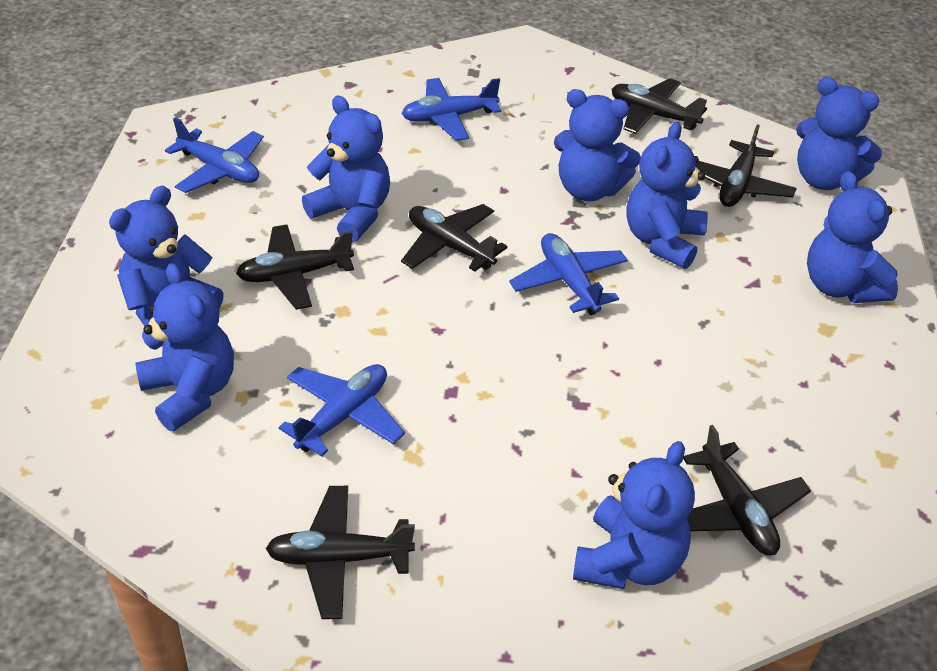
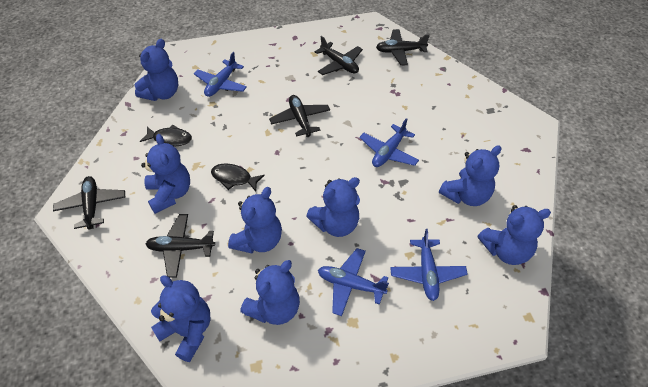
black fish: none = 0 -> [140,125,192,147] [211,164,265,192] = 2
black plane: [236,224,354,310] [265,486,415,619] [401,204,508,272] [612,78,707,134] [683,425,811,555] [696,124,797,207] = 6 -> [53,176,125,229] [146,214,215,278] [269,95,330,137] [315,36,363,75] [376,29,430,66] = 5

